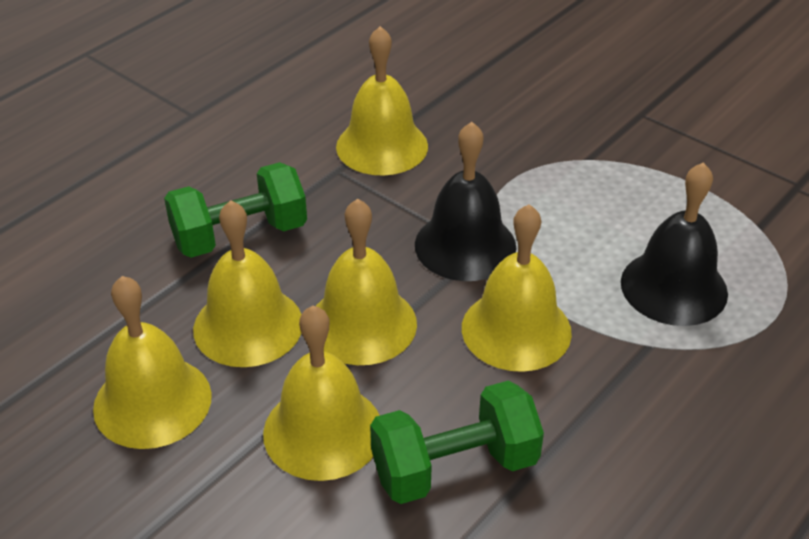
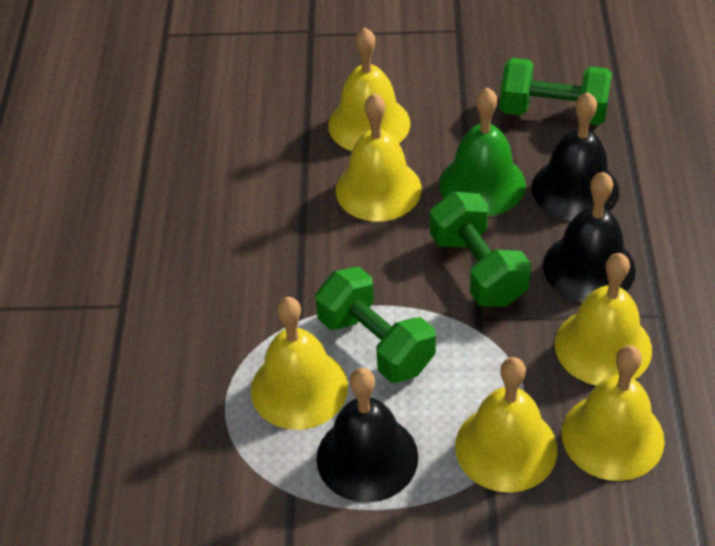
black bell: [415,122,516,281] [621,162,728,326] = 2 -> [316,368,418,503] [532,92,619,221] [543,172,636,303] = 3
green bell: none = 0 -> [439,87,526,216] = 1
green dumbbell: [164,162,307,258] [370,380,544,504] = 2 -> [315,267,436,383] [430,192,531,307] [500,58,612,125] = 3

